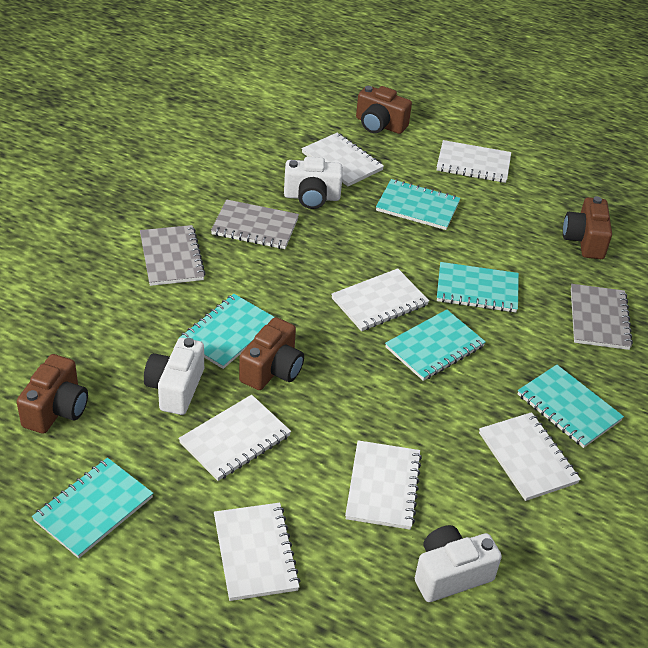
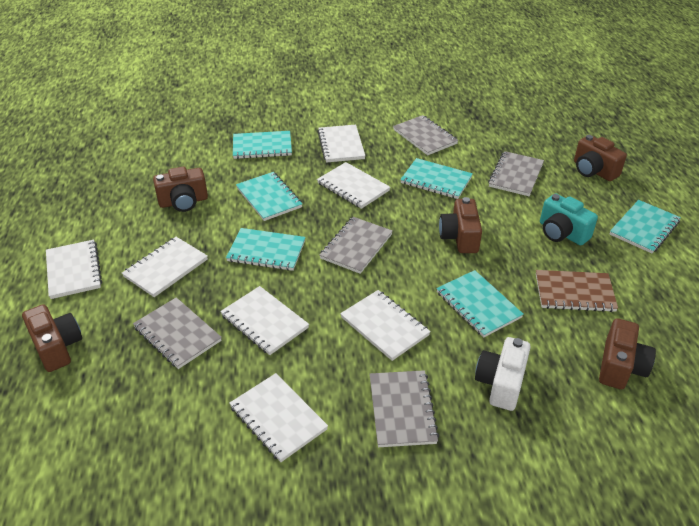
brown camera: [17,354,88,434] [239,317,304,390] [356,86,412,134] [563,196,612,259] = 4 -> [22,304,82,372] [153,167,208,212] [439,197,482,253] [574,135,627,181] [599,318,656,389] = 5
brown notebook: none = 0 -> [536,270,618,312] = 1
grey notebook: [140,225,206,286] [211,199,299,249] [571,284,633,350] = 3 -> [133,297,222,369] [319,217,393,274] [370,370,439,447] [393,115,458,155] [488,151,544,196] = 5
turquoise camera: none = 0 -> [540,193,598,245] = 1
white camera: [144,338,204,415] [284,157,343,209] [415,525,502,602] = 3 -> [475,337,531,411] = 1

